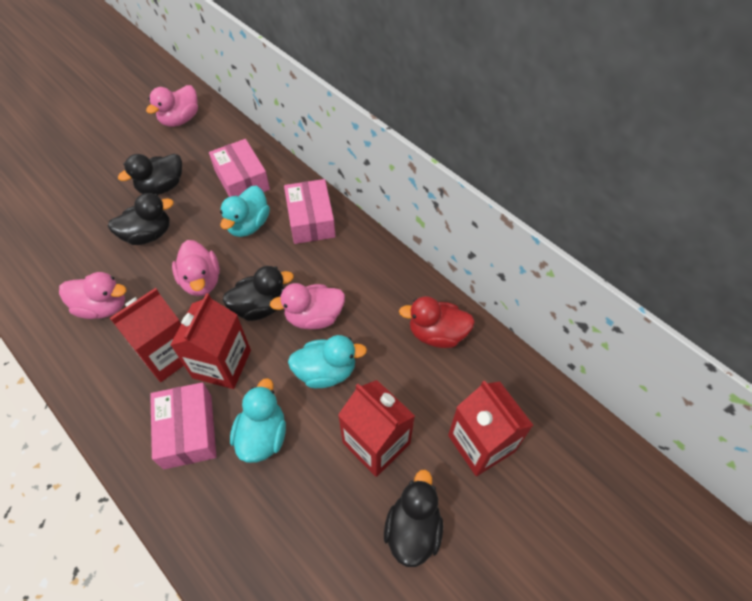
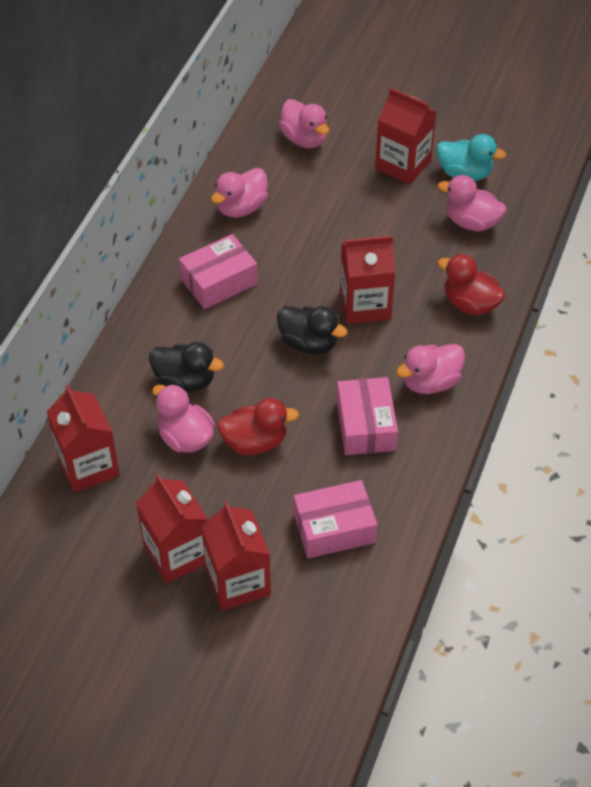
black duck: [108,193,174,245] [118,153,182,195] [223,266,294,321] [384,469,443,567] = 4 -> [149,342,224,392] [277,306,347,355] = 2
pink duck: [59,272,127,319] [146,85,198,127] [172,240,220,296] [270,283,345,329] = 4 -> [152,384,215,453] [211,168,268,218] [279,99,329,148] [396,344,465,394] [438,175,506,231] = 5
red carton: [110,288,184,382] [171,293,251,389] [338,380,415,477] [448,380,533,476] = 4 -> [46,385,120,493] [136,474,208,584] [201,501,271,611] [340,235,396,324] [375,88,437,184] = 5
red duck: [399,296,475,348] = 1 -> [217,398,299,455] [438,254,506,315] = 2
turquoise duck: [220,186,270,237] [230,378,286,463] [288,335,367,388] = 3 -> [437,134,506,181] = 1

